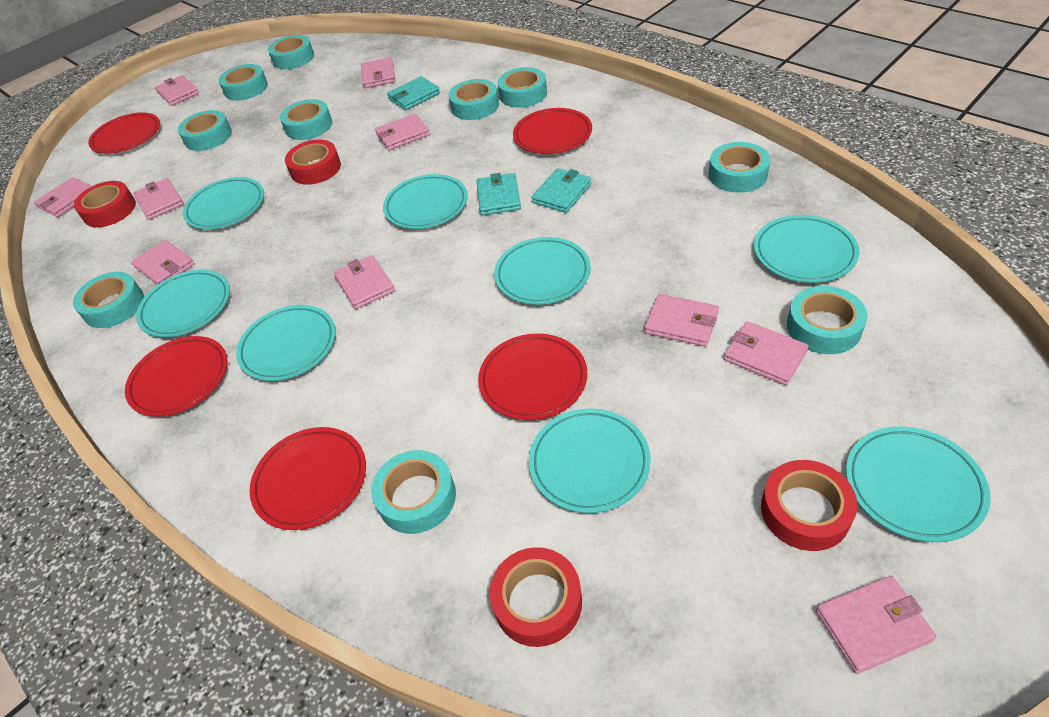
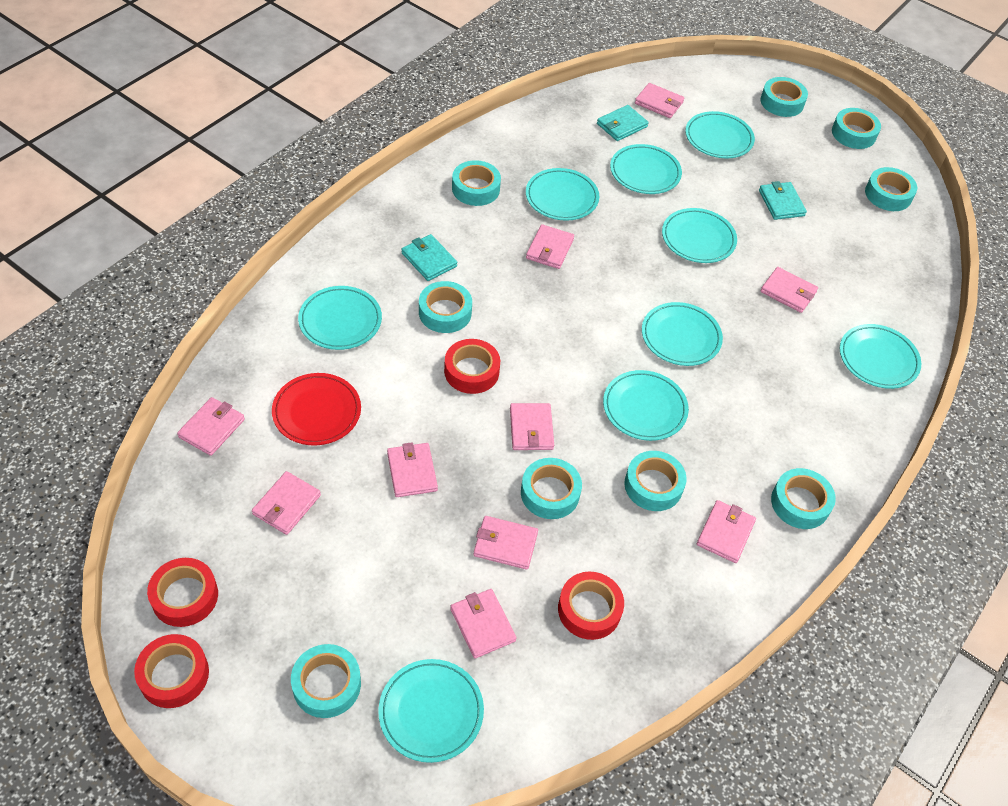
red plate: [88,112,160,154] [125,336,228,417] [249,427,366,530] [478,333,587,420] [513,108,592,154] = 5 -> [272,373,361,446] = 1
turquoise plate: [136,270,230,337] [183,177,264,230] [236,305,336,381] [383,174,468,229] [494,237,591,305] [529,409,651,513] [754,215,859,283] [846,426,990,542] = 8 -> [298,286,382,350] [378,659,484,763] [526,168,599,221] [603,370,689,441] [610,144,682,194] [642,302,723,366] [662,208,737,263] [685,111,755,158] [840,324,921,389] = 9
turquoise tape: [73,272,144,328] [178,110,232,151] [218,64,268,101] [268,35,314,69] [280,99,332,140] [371,450,456,534] [448,79,499,120] [498,67,547,108] [709,142,771,193] [787,286,867,354] = 10 -> [291,644,361,718] [419,281,472,333] [452,160,501,206] [521,458,582,519] [624,451,687,511] [760,77,808,117] [771,468,836,529] [832,108,881,149] [865,167,917,211] = 9

